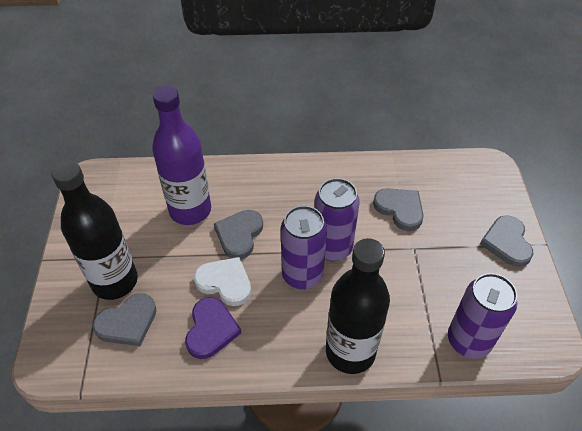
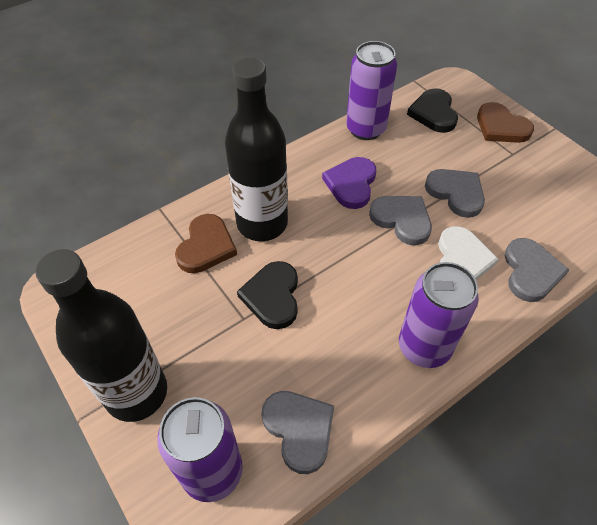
black heart: none = 0 -> [237,261,298,329] [407,88,458,133] = 2
brown heart: none = 0 -> [175,214,237,273] [477,102,534,143] = 2
purple bottle: [152,86,211,225] = 1 -> none = 0

